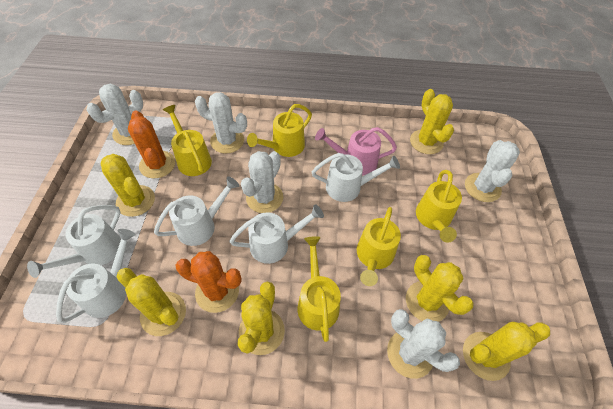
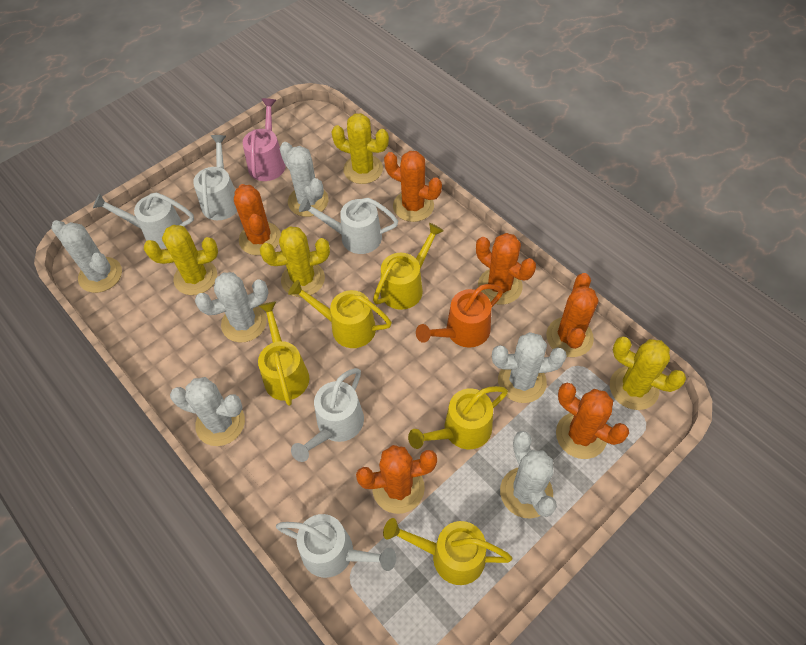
orange cactus: [128,110,175,178] [175,251,242,313] = 2 -> [234,184,281,255] [356,445,437,514] [384,151,442,222] [476,233,536,305] [546,273,598,357] [556,383,629,459] = 6
orange watering can: none = 0 -> [416,284,503,348] = 1
white cactus: [87,84,143,145] [195,92,247,153] [241,151,283,213] [387,309,460,379] [465,140,520,202] = 5 -> [51,220,122,293] [170,377,245,446] [195,272,268,342] [279,142,329,217] [492,332,567,403] [500,431,557,519] = 6
yellow cactus: [100,154,155,217] [116,268,186,336] [238,282,285,355] [406,255,474,322] [410,89,454,154] [463,322,550,381] = 6 -> [144,225,218,295] [260,226,330,297] [331,113,389,184] [610,337,686,410] = 4

